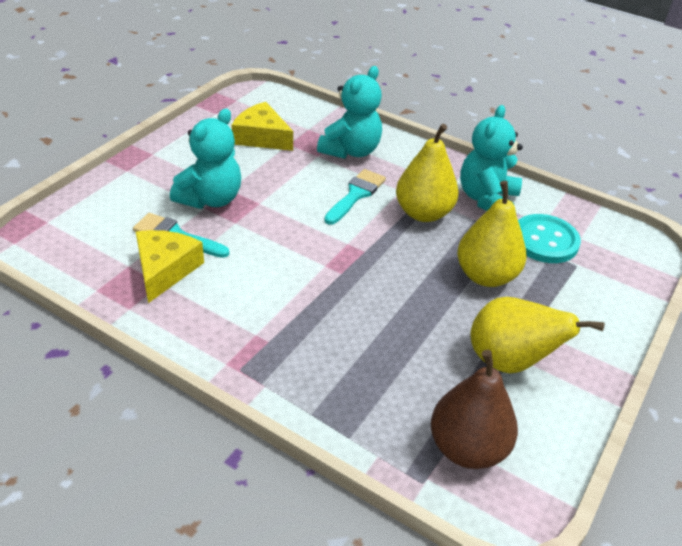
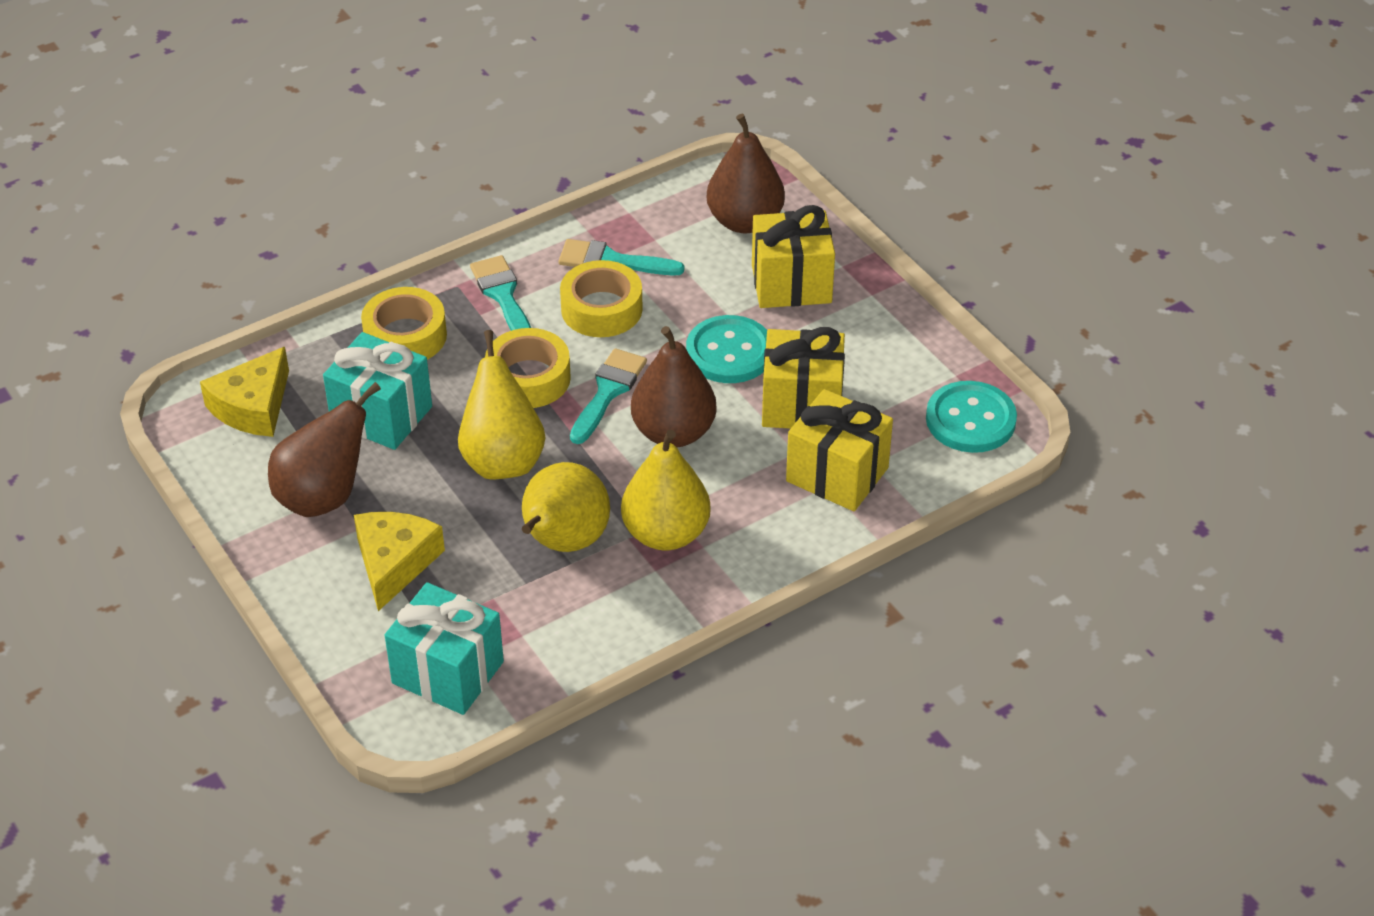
brown pear: [431,350,518,469] = 1 -> [268,382,381,517] [631,326,717,447] [706,114,785,233] = 3
turquoise brush: [133,213,229,258] [324,169,386,225] = 2 -> [470,255,531,331] [559,239,685,275] [570,348,647,444] = 3
turquoise button: [518,214,581,263] = 1 -> [686,315,767,383] [926,381,1017,453] = 2
turquoise gift: none = 0 -> [323,332,432,450] [385,582,504,715] = 2
turquoise teddy bear: [170,108,241,209] [317,66,382,159] [460,105,523,211] = 3 -> none = 0
yellow gift: none = 0 -> [752,205,835,308] [762,327,845,429] [786,389,893,511] = 3
yellow tape: none = 0 -> [361,287,447,360] [485,328,571,408] [560,260,643,337] = 3

